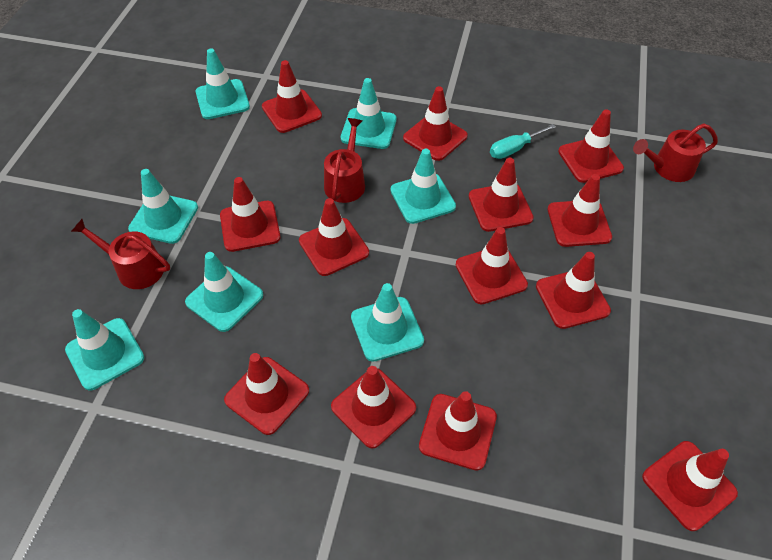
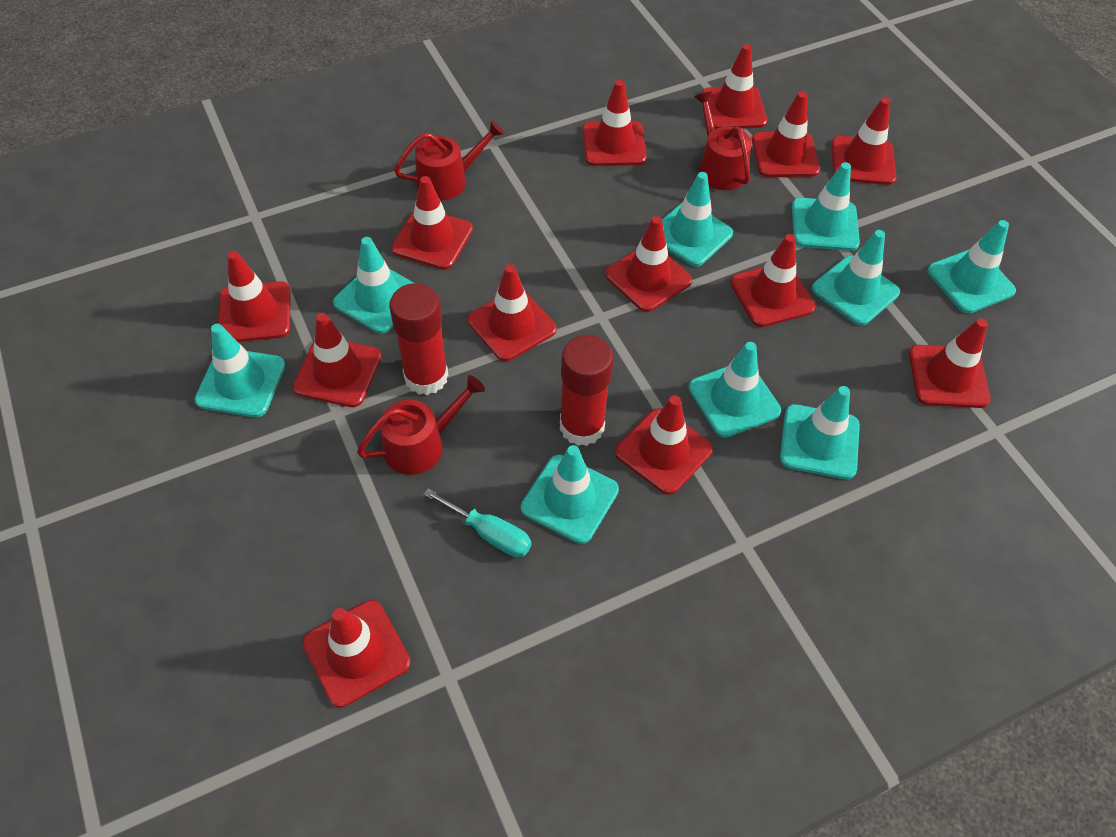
red glue stick: none = 0 -> [389,283,448,395] [560,335,613,446] = 2
turquoise traffic cone: [65,309,144,390] [128,169,198,244] [185,252,263,332] [196,49,250,119] [341,78,397,149] [351,283,424,362] [390,149,456,224] = 7 -> [195,324,285,417] [333,237,414,334] [521,445,619,544] [662,172,733,267] [689,342,781,438] [780,386,860,479] [792,162,860,251] [812,230,900,326] [927,220,1016,313] = 9

